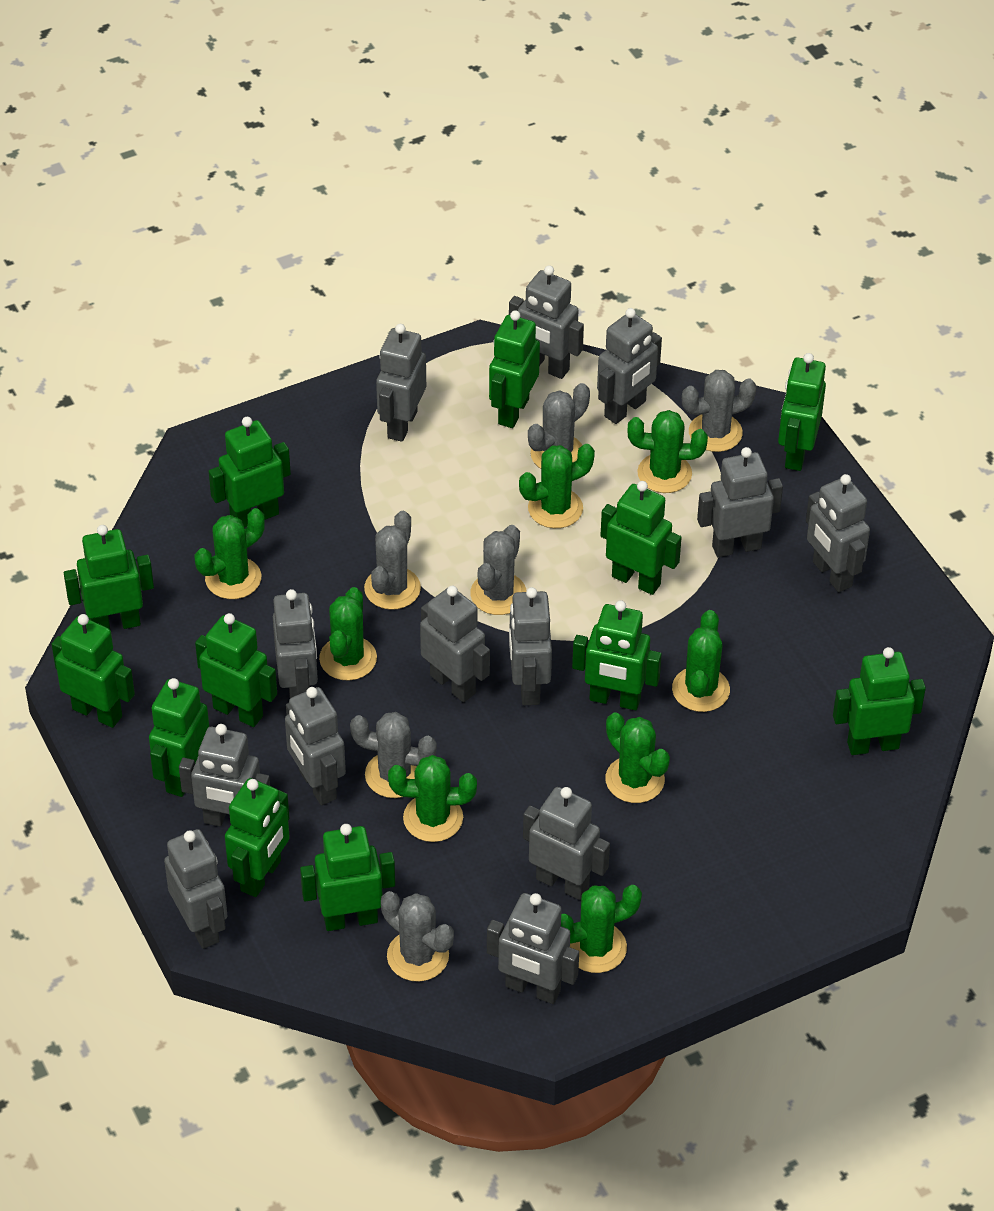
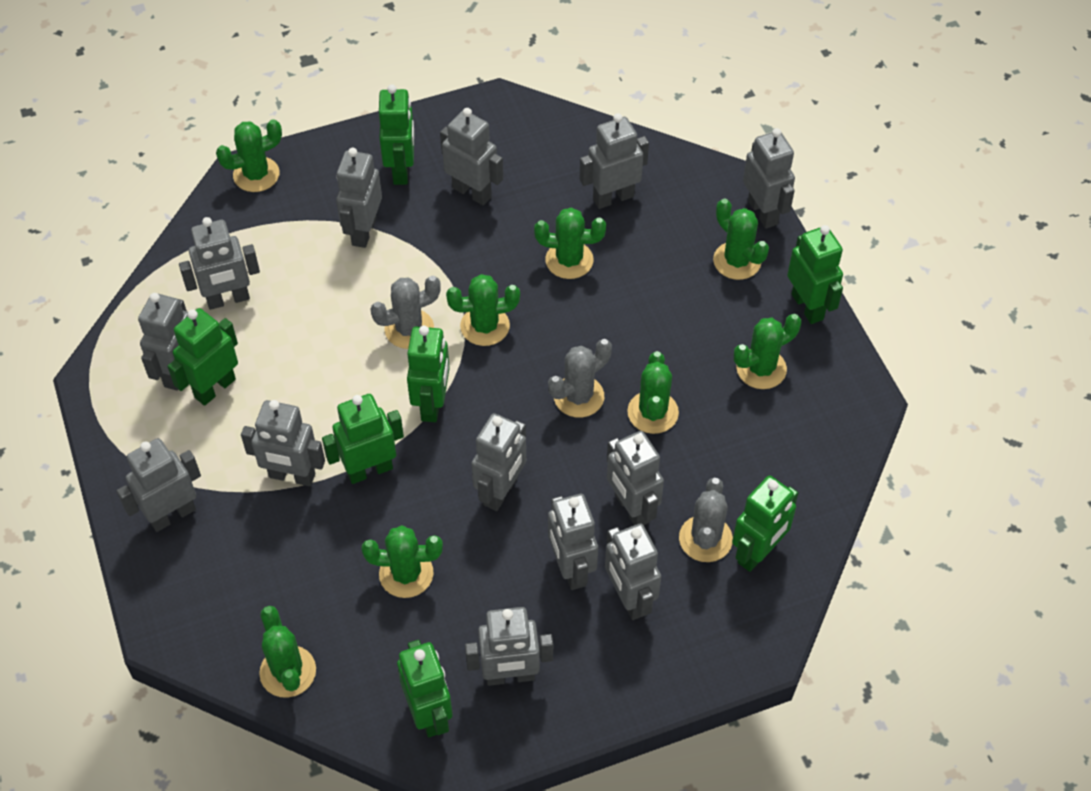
green robot: [52,614,135,728] [64,525,154,629] [149,678,209,797] [195,613,277,727] [209,417,291,528] [225,778,290,897] [300,824,395,931] [489,310,540,428] [572,600,662,710] [600,481,682,595] [778,353,826,471] [833,647,926,755] = 12 -> [168,308,238,406] [322,394,404,484] [379,84,414,185] [397,640,453,737] [407,326,450,422] [732,475,798,572] [787,225,843,324] = 7
grey cactus: [350,712,437,798] [364,511,421,610] [381,891,454,982] [470,525,527,615] [528,383,590,468] [682,370,757,452] = 6 -> [370,276,441,349] [548,339,612,418] [679,478,733,562] = 3

